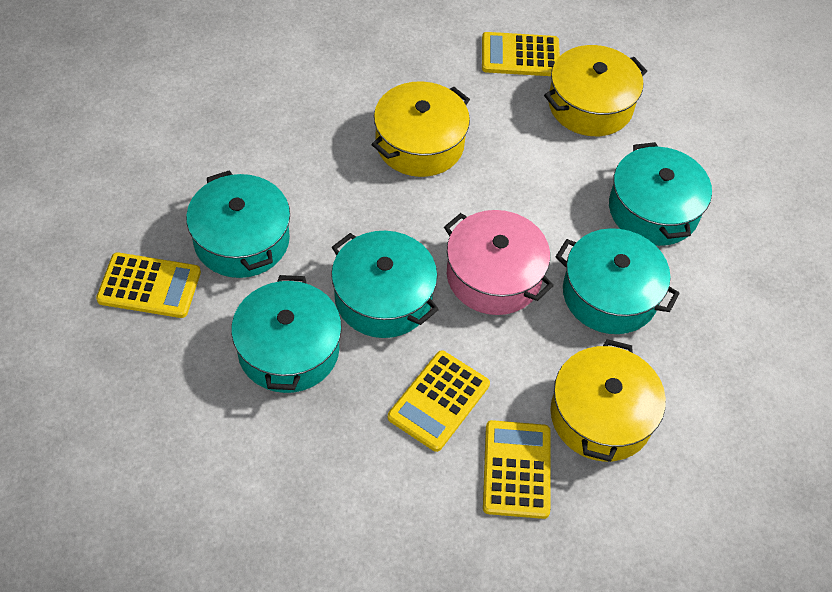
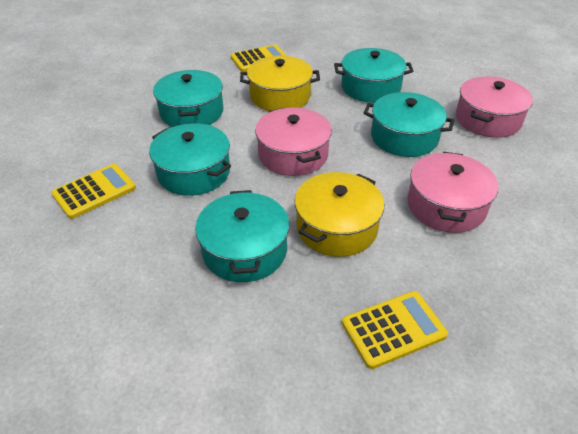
pink pot: [444,210,554,315] = 1 -> [255,107,332,176] [407,152,498,233] [456,76,533,138] = 3
yellow calculator: [96,252,201,318] [388,350,490,452] [482,32,560,76] [483,420,551,519] = 4 -> [51,164,136,219] [231,44,287,72] [342,291,448,369] = 3
yellow pot: [372,81,470,177] [544,45,647,136] [550,339,666,462] = 3 -> [240,56,320,111] [295,172,384,257] = 2

